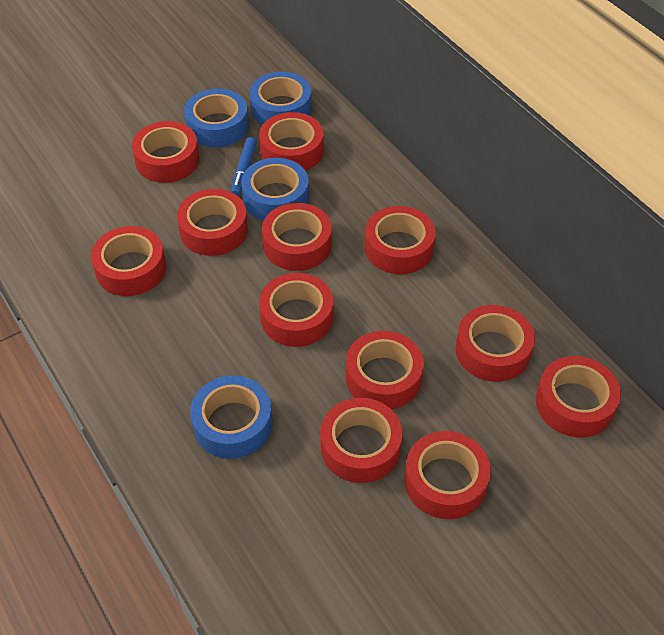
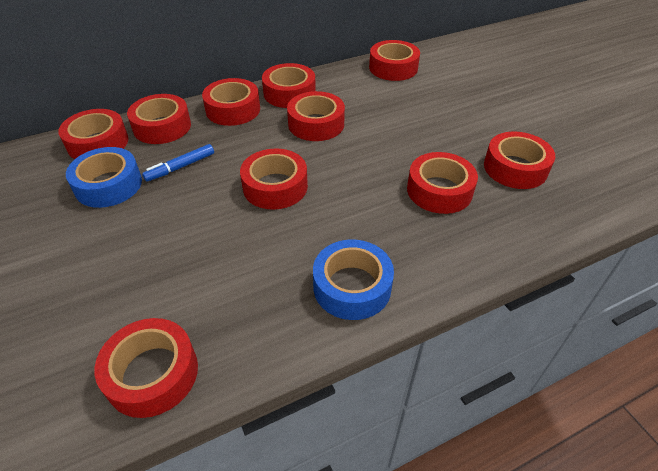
blue tape: [184,89,249,147] [190,375,272,459] [241,158,309,221] [250,72,312,125] = 4 -> [66,147,142,208] [313,239,394,320] = 2
red tape: [91,226,166,296] [132,121,200,183] [177,189,248,256] [259,112,324,171] [259,273,333,347] [262,203,332,271] [320,398,402,483] [346,331,424,409] [365,206,436,274] [405,431,491,519] [456,305,535,382] [536,356,621,437] = 12 -> [58,109,129,159] [94,318,198,418] [127,94,191,144] [202,78,260,126] [240,148,308,210] [262,63,316,108] [287,91,345,141] [369,40,420,81] [407,152,478,214] [484,132,555,189] = 10

